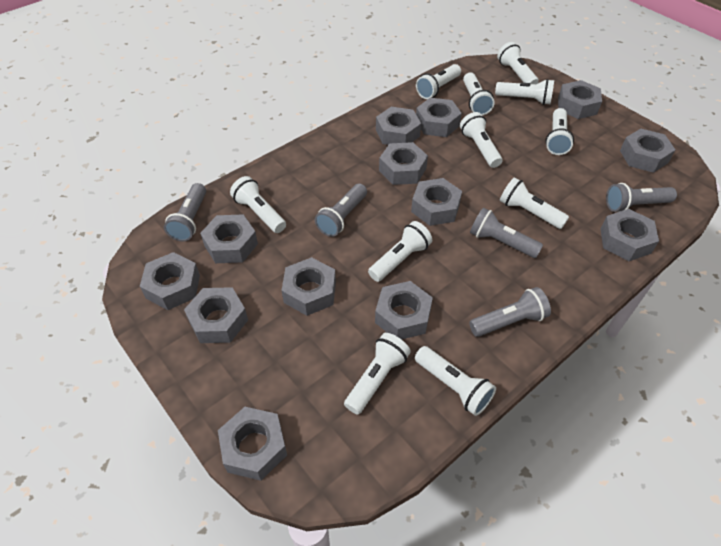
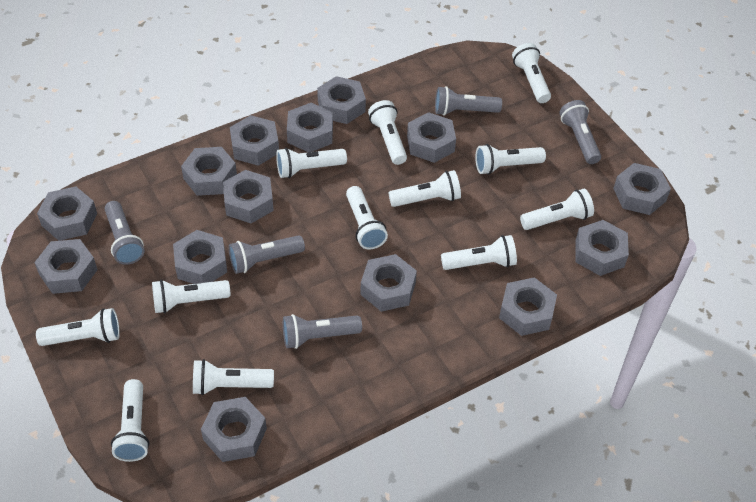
grey nut: [140,252,200,310] [184,287,248,343] [200,214,258,263] [218,407,287,481] [281,257,336,316] [375,281,433,340] [376,107,421,145] [379,142,428,185] [411,178,462,226] [416,98,462,137] [558,80,602,119] [601,209,659,261] [620,129,675,173] = 13 -> [34,239,98,294] [37,186,97,241] [173,230,227,284] [181,147,237,196] [201,397,267,462] [223,170,274,223] [230,115,279,166] [287,103,333,152] [317,76,366,124] [360,254,417,312] [407,112,456,163] [499,277,557,336] [575,220,629,276] [613,163,671,215] = 14
white flashlight: [230,176,286,233] [344,333,411,415] [368,221,432,282] [415,346,496,416] [416,64,461,99] [460,112,502,168] [463,73,495,115] [495,79,554,105] [497,42,539,84] [500,177,569,229] [545,108,574,155] = 11 -> [36,308,120,346] [111,379,149,462] [152,280,230,313] [193,359,274,395] [276,148,347,178] [346,186,388,249] [368,100,407,165] [389,170,461,207] [441,235,517,270] [475,144,546,175] [512,43,551,103] [520,189,594,230] = 12

